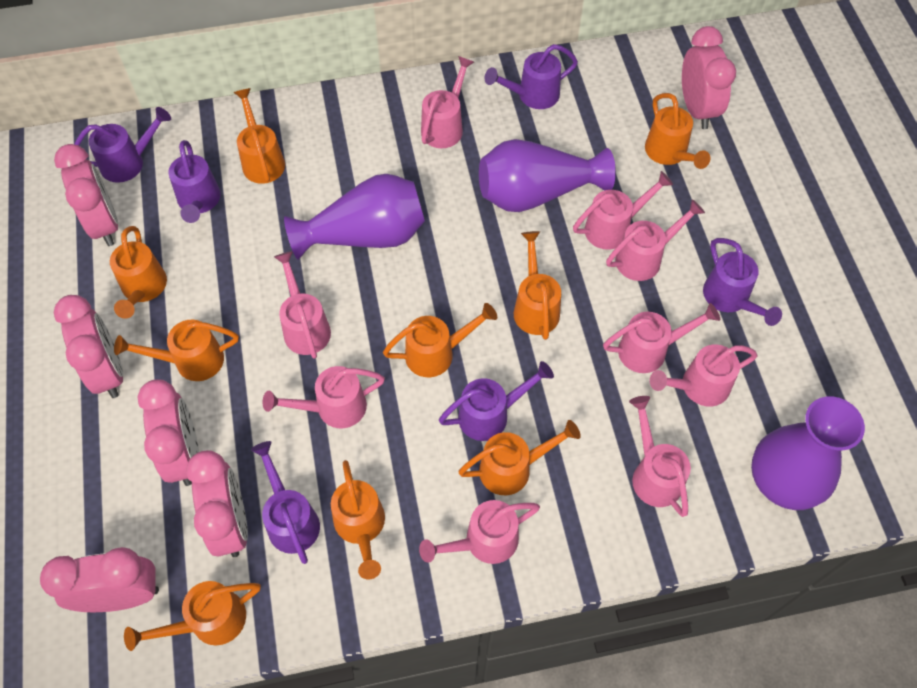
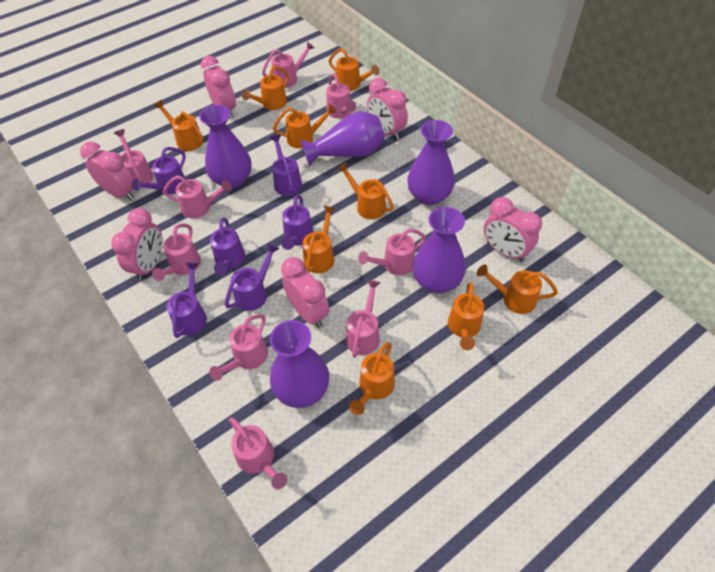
purple vase: [284,174,425,260] [479,139,616,212] [751,397,865,510] = 3 -> [199,105,252,189] [270,320,329,408] [300,111,385,167] [407,120,455,205] [413,207,466,293] = 5

